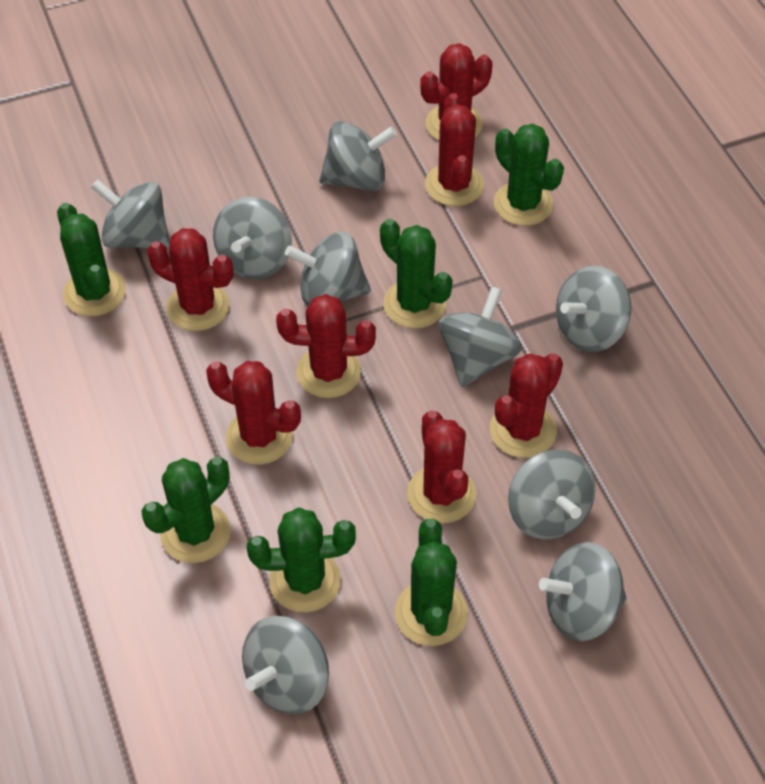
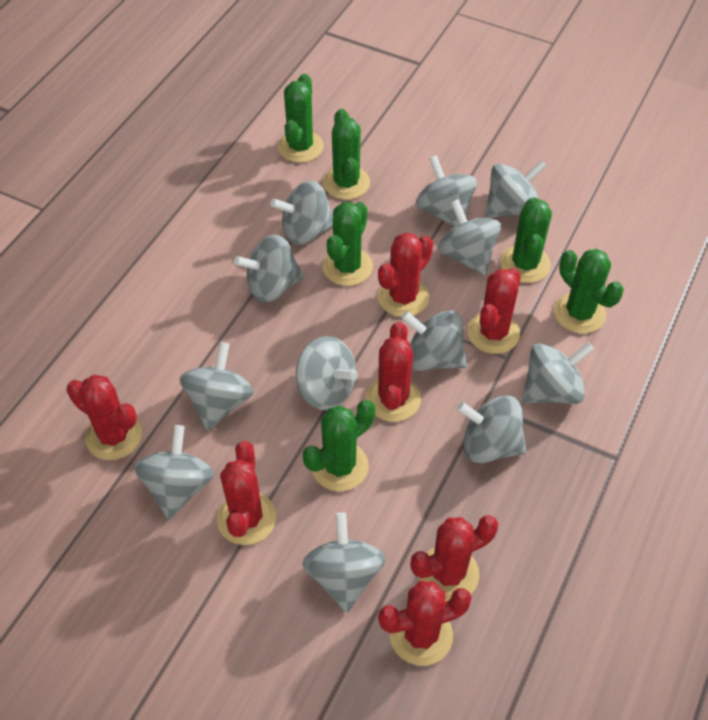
grey spinning top: [91,179,170,249] [213,197,292,279] [242,616,329,714] [285,232,371,307] [319,121,397,191] [439,287,522,387] [508,450,595,539] [539,542,627,641] [556,265,631,352] = 9 -> [134,425,214,519] [180,342,254,431] [234,235,304,303] [270,181,333,245] [296,336,358,410] [302,512,386,613] [401,310,467,371] [416,155,477,227] [438,199,501,276] [457,395,527,463] [485,160,547,218] [522,342,594,404] = 12

